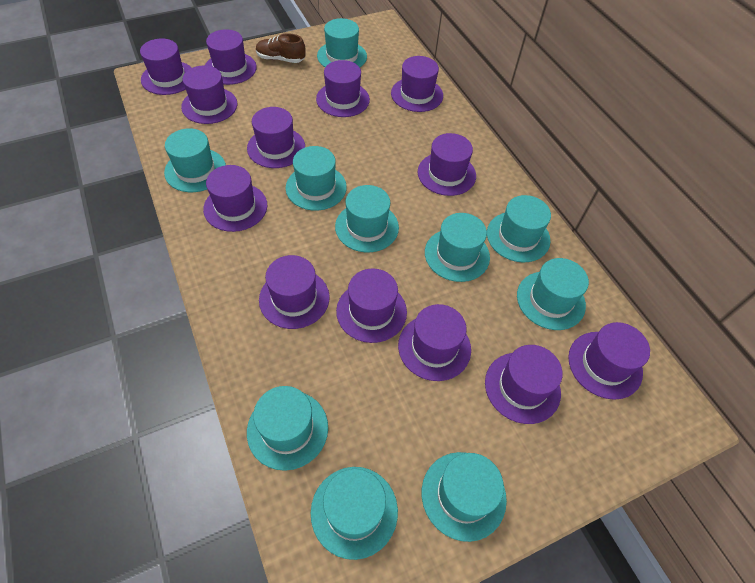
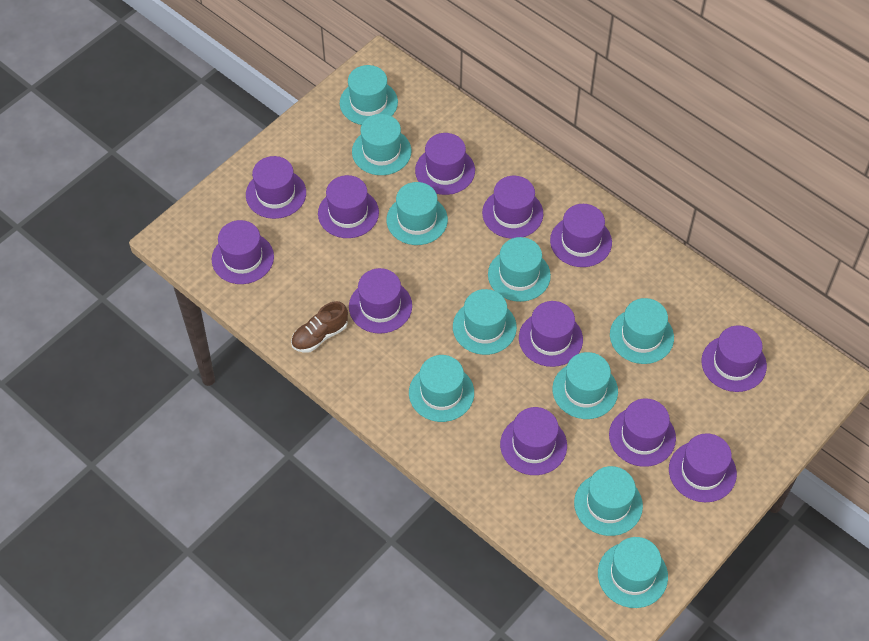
purple hat: [140,38,192,95] [181,65,237,124] [203,165,267,232] [205,29,257,85] [247,107,305,168] [259,255,330,329] [316,60,370,117] [336,269,407,343] [391,56,443,112] [398,304,471,381] [418,133,476,196] [485,345,563,424] [568,322,650,399] = 13 -> [212,220,274,284] [246,156,306,219] [318,175,379,238] [349,268,412,334] [415,133,475,195] [482,176,543,239] [500,407,567,475] [519,301,583,367] [550,204,612,267] [609,399,676,467] [669,433,737,502] [701,325,767,392] = 12

